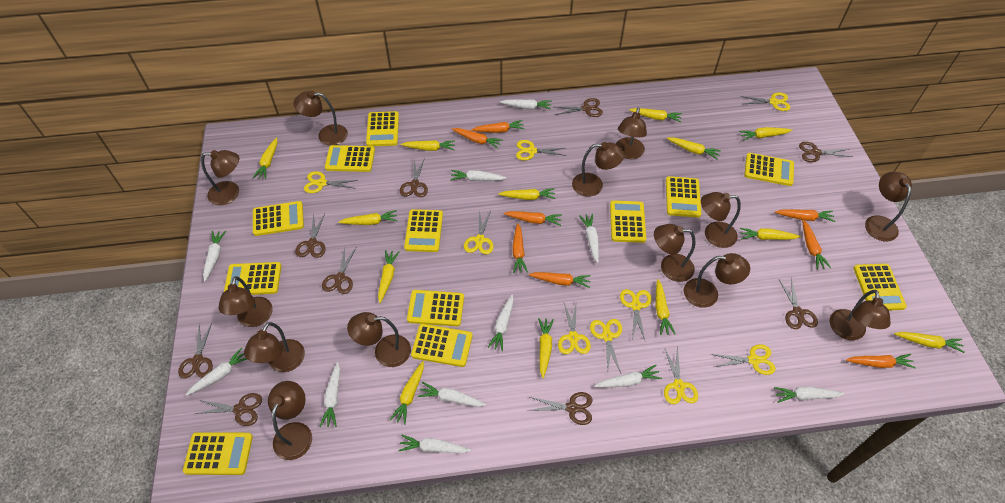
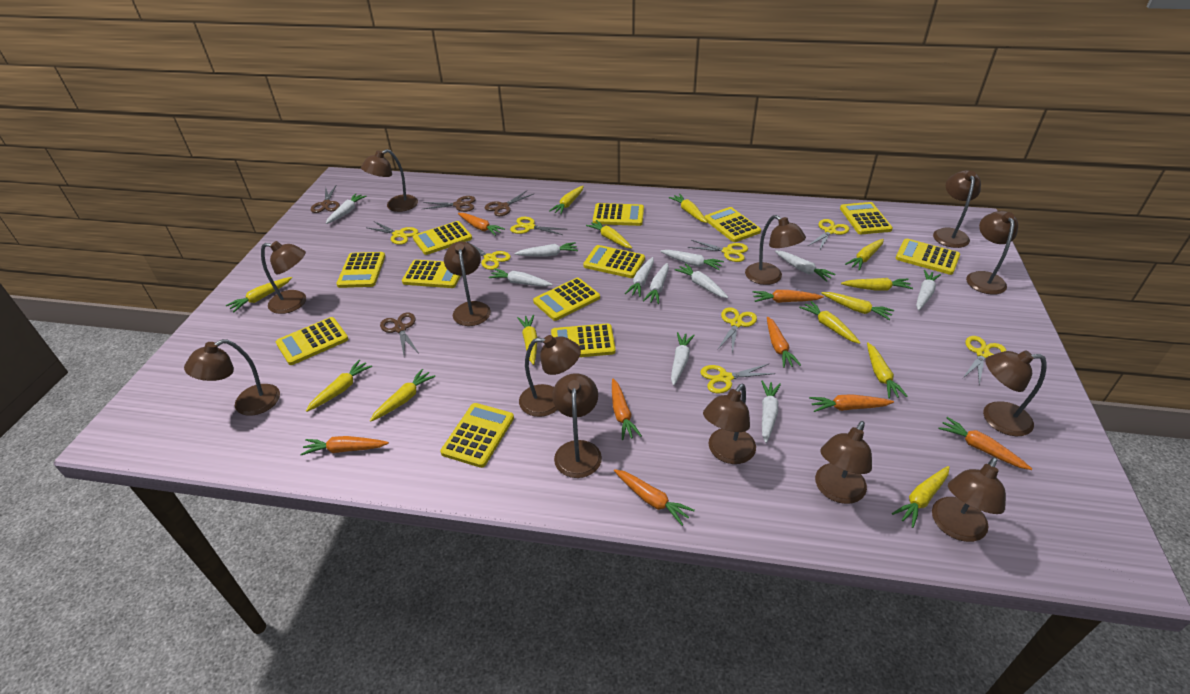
brown scissors: [178,323,213,379] [194,393,262,426] [295,213,326,258] [322,246,357,294] [400,158,428,197] [528,392,592,425] [555,98,603,117] [779,279,818,329] [799,142,852,162] = 9 -> [311,186,340,213] [380,313,418,355] [423,196,476,212] [485,191,533,216] = 4
yellow scissors: [304,171,358,193] [464,210,494,255] [516,140,567,161] [558,303,591,354] [590,319,622,373] [620,289,652,340] [664,346,698,404] [711,344,776,375] [741,92,791,111] = 9 -> [368,221,418,245] [466,241,511,270] [510,217,567,235] [687,240,748,262] [700,364,776,393] [718,307,757,353] [808,219,849,251] [963,336,1006,385] = 8

